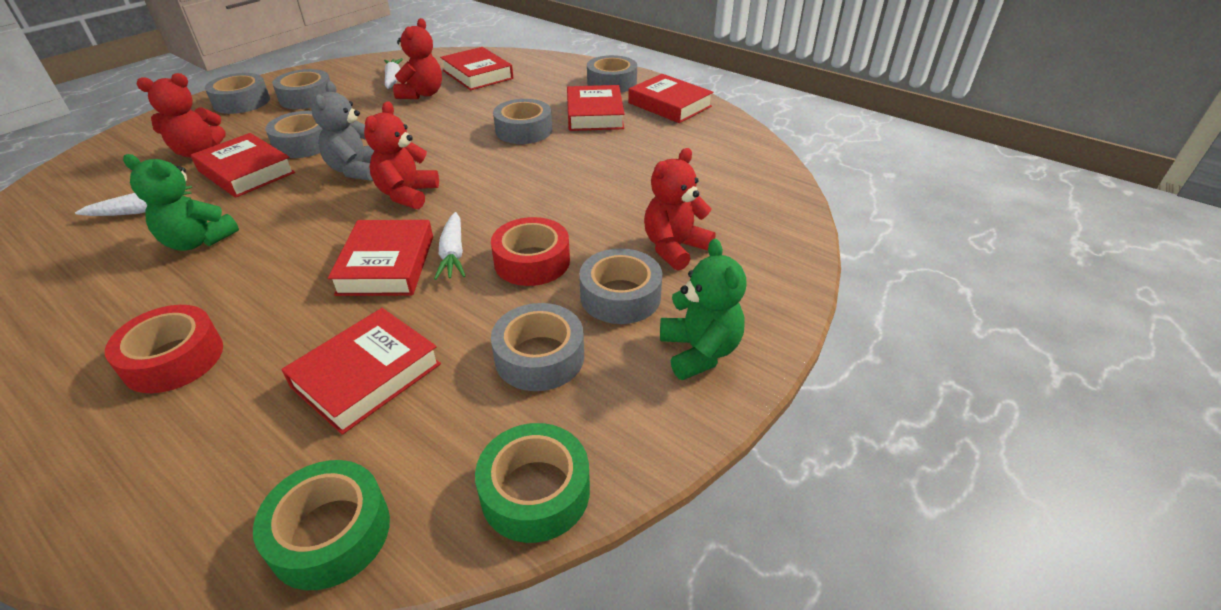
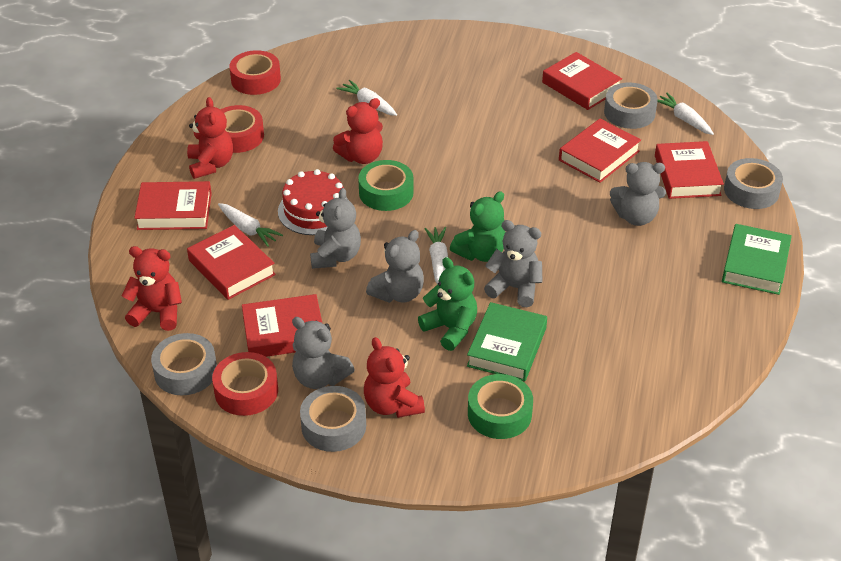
green book: none = 0 -> [467,302,547,382] [722,224,792,295] = 2
grey tape: [205,73,270,114] [265,111,323,158] [272,69,330,109] [491,303,584,391] [493,99,552,144] [579,248,662,324] [587,55,637,93] = 7 -> [151,333,217,395] [300,386,366,452] [604,83,658,129] [724,158,783,209] = 4
grey teddy bear: [311,81,374,181] = 1 -> [292,317,355,389] [310,188,361,269] [366,230,424,303] [484,220,543,307] [610,162,666,226] = 5
red cake: none = 0 -> [278,169,348,235] = 1
red tape: [105,305,223,393] [491,217,570,286] = 2 -> [212,352,278,416] [220,105,264,153] [229,50,281,95] = 3
white carrot: [75,186,192,216] [384,58,403,89] [434,212,465,280] = 3 -> [218,203,283,247] [336,80,397,116] [424,227,448,285] [657,93,714,135] = 4

